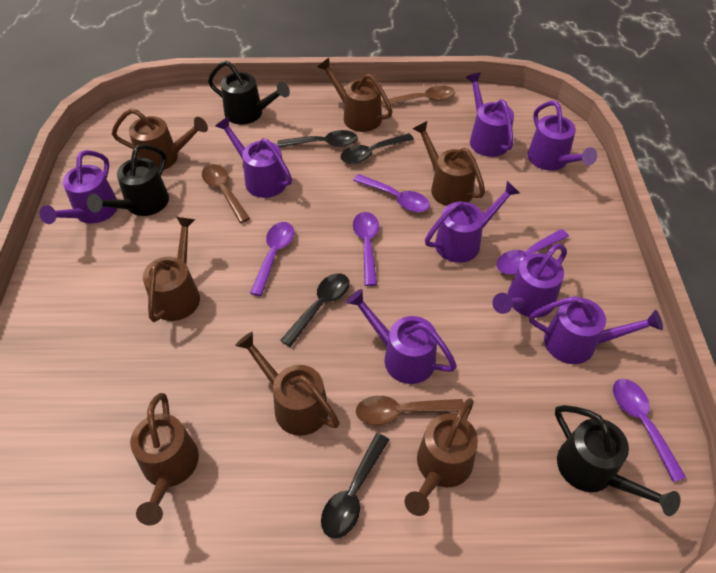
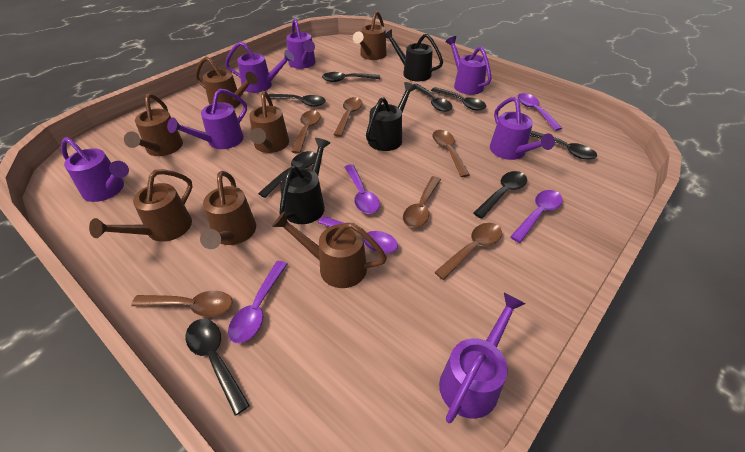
black spoon: [278,130,358,148] [280,273,349,347] [321,433,389,538] [341,133,414,164] = 4 -> [186,319,250,415] [258,151,316,198] [268,94,326,107] [322,72,380,82] [413,84,453,112] [431,87,486,110] [473,171,527,219] [530,131,597,160] = 8
brown spoon: [202,164,250,223] [356,396,464,425] [381,85,455,107] = 3 -> [131,291,232,317] [292,110,321,154] [333,97,362,137] [403,176,441,228] [433,130,470,177] [434,223,502,280] = 6
purple watering can: [39,150,118,224] [215,117,292,198] [346,289,457,384] [425,181,520,263] [466,72,514,157] [492,243,567,317] [528,101,597,171] [529,296,663,364] = 8 -> [61,137,129,202] [167,89,247,149] [225,42,294,93] [286,18,316,69] [439,293,526,423] [446,36,491,95] [490,97,555,160] = 7

